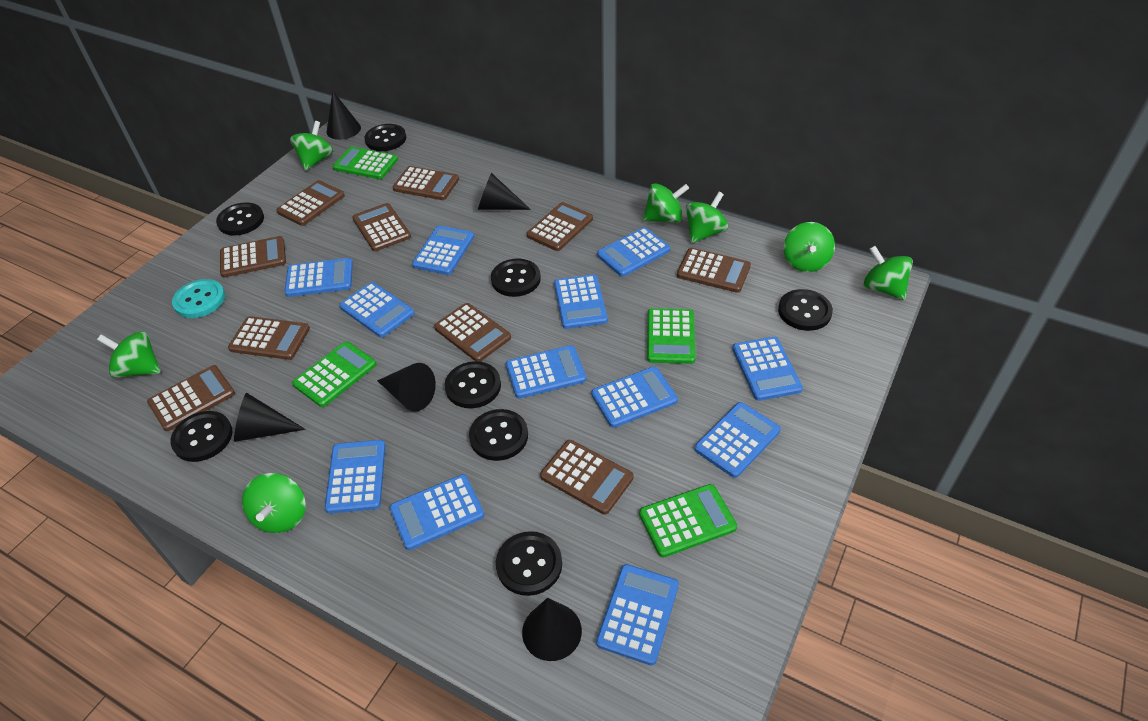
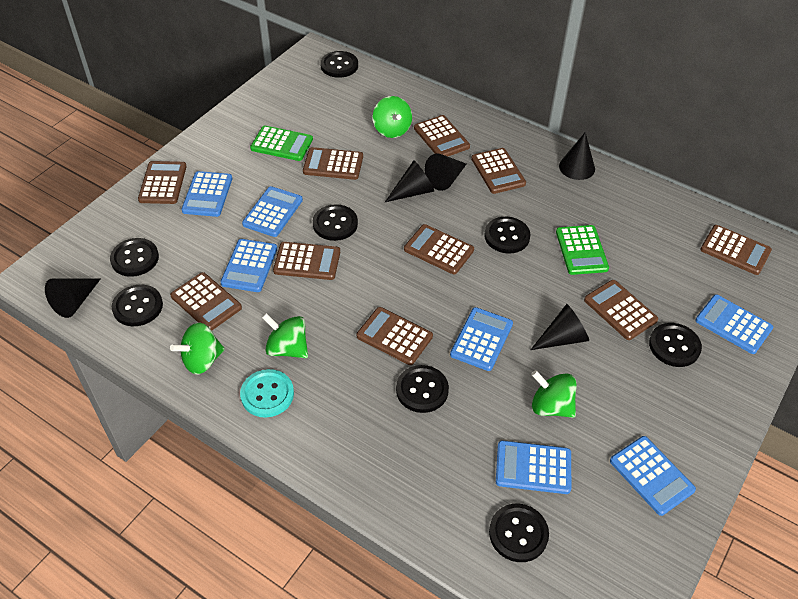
blue calculator: [284,258,353,297] [325,440,386,514] [339,282,415,338] [390,474,484,550] [412,225,474,275] [506,345,586,399] [554,274,608,329] [591,367,678,428] [596,564,679,665] [597,227,670,277] [694,402,781,478] [732,337,803,401] = 12 -> [181,171,232,217] [220,239,277,292] [242,186,303,237] [450,307,513,371] [496,440,571,494] [610,436,696,516] [695,294,773,354] = 7
green calculator: [292,341,377,407] [333,146,398,179] [639,484,737,558] [647,308,696,364] = 4 -> [250,126,313,161] [556,225,609,275] = 2
green spinning top: [97,331,161,378] [242,473,306,533] [290,121,333,171] [643,183,689,223] [686,192,728,243] [784,222,835,272] [864,246,913,300] = 7 -> [170,322,225,374] [262,313,308,358] [373,96,412,138] [531,370,577,418] = 4

